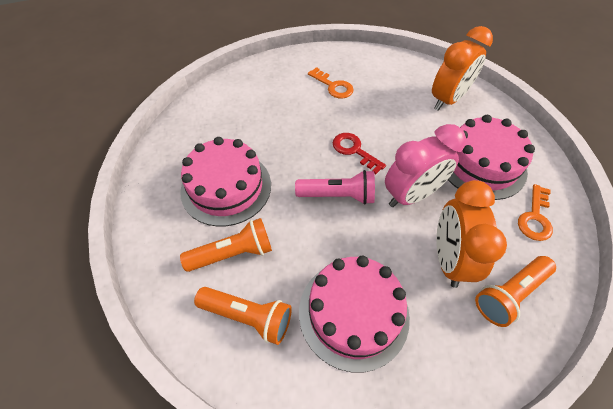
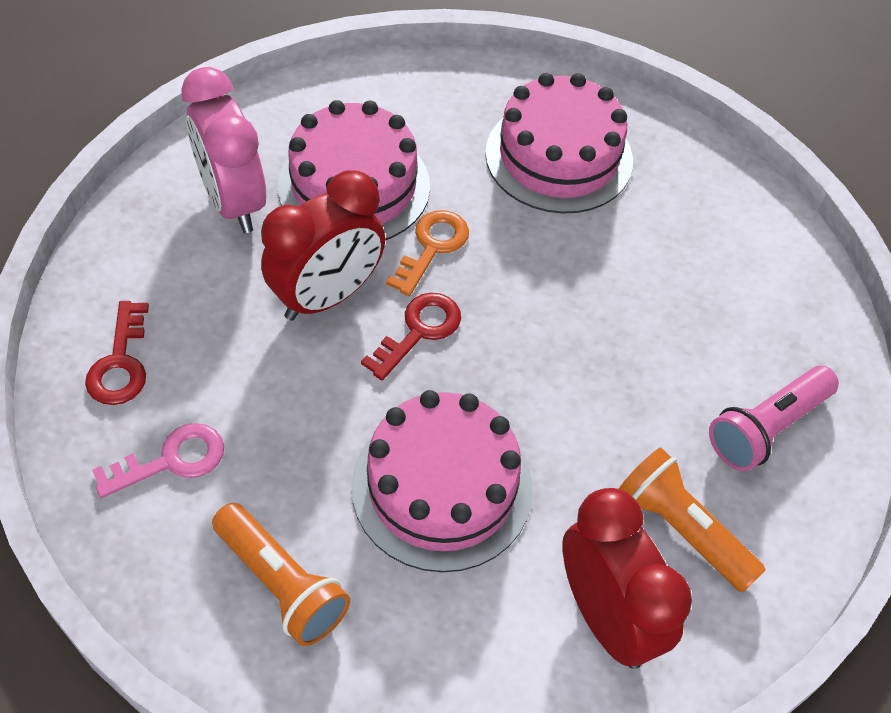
orange clock: [432,26,493,111] [437,180,507,288] = 2 -> none = 0
orange flashlight: [180,218,272,272] [194,287,292,345] [475,256,556,327] = 3 -> [212,503,350,646] [619,447,766,592] = 2
orange key: [308,67,354,98] [518,184,553,241] = 2 -> [386,210,469,296] = 1
pink key: none = 0 -> [92,423,224,498] = 1
red clock: none = 0 -> [261,170,385,321] [562,488,692,669] = 2
red key: [333,133,386,174] = 1 -> [85,301,149,405] [361,293,461,380] = 2

